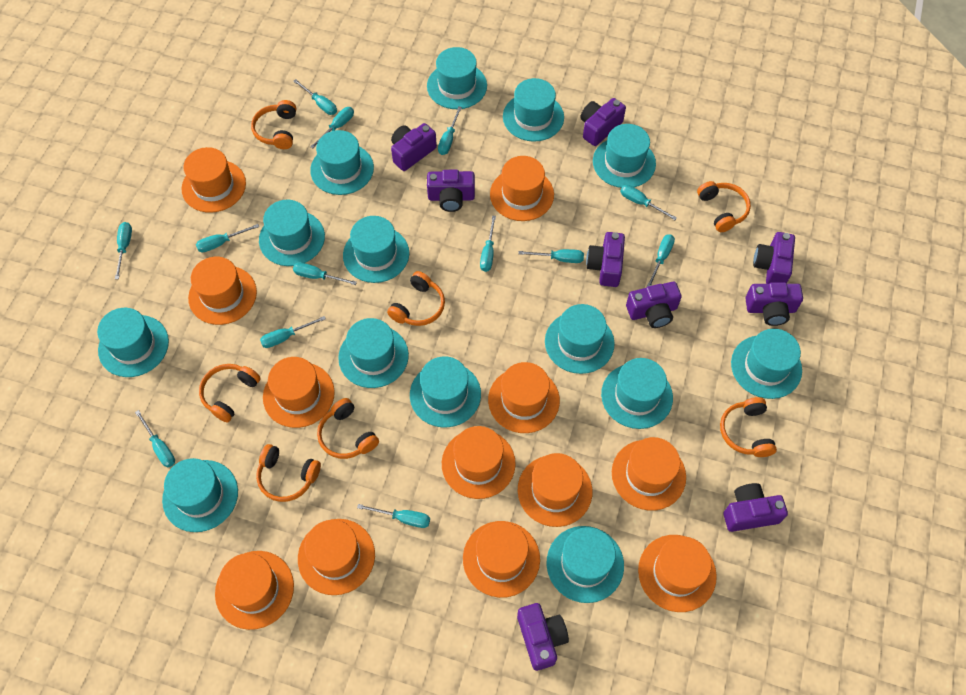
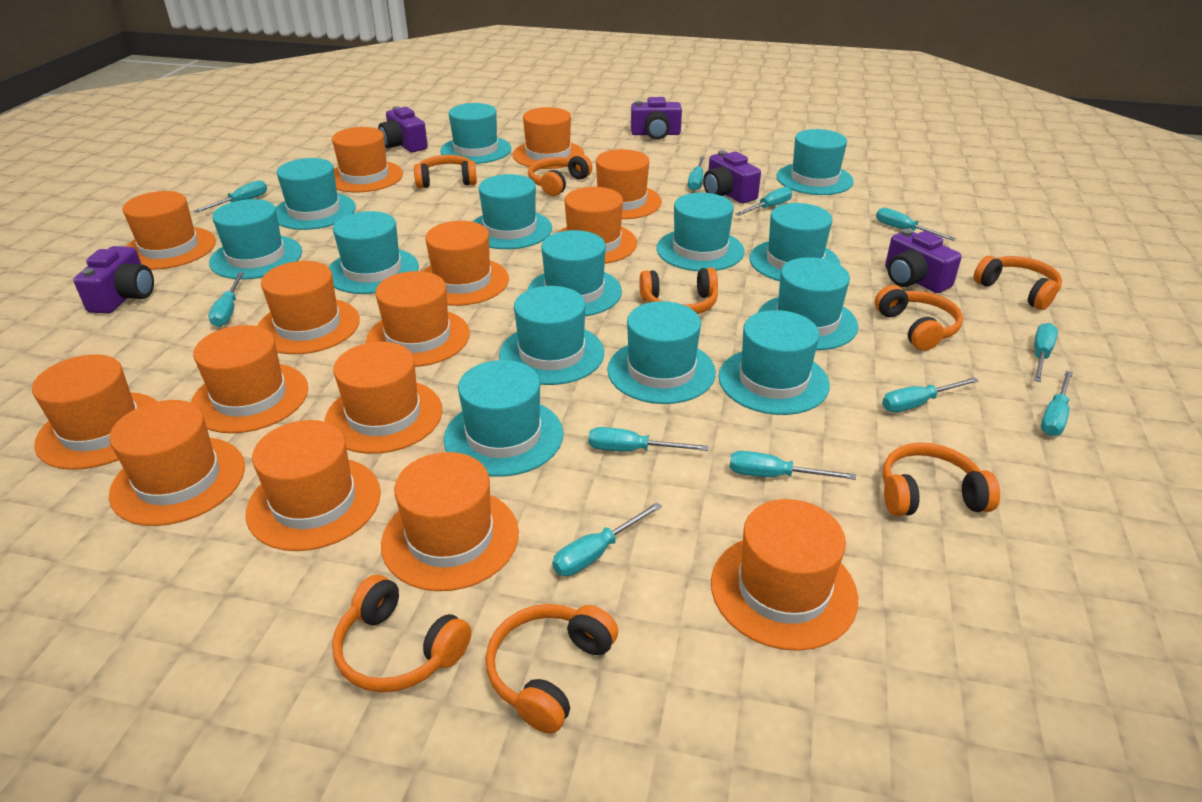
orange hat: [182,147,246,213] [188,257,257,325] [215,551,294,630] [263,357,335,428] [298,519,375,595] [442,426,516,499] [463,521,540,598] [488,362,560,433] [490,156,554,221] [518,453,592,527] [612,437,686,511] [638,535,717,612] = 12 -> [32,354,158,470] [109,400,245,526] [122,191,216,270] [190,325,308,433] [246,420,381,551] [257,261,360,354] [325,342,443,454] [332,127,403,192] [366,271,470,367] [381,452,519,591] [423,221,509,306] [513,107,584,169] [558,187,637,264] [596,149,662,219] [711,499,858,651] = 15
orange headphones: [199,364,261,422] [251,100,296,149] [256,444,321,502] [317,398,379,459] [387,271,445,326] [697,181,751,232] [720,397,777,457] = 7 -> [332,575,471,692] [414,155,477,189] [486,604,618,734] [528,154,592,196] [639,268,718,314] [875,285,963,351] [882,443,1000,516] [973,256,1062,310] = 8
purple camera: [391,123,437,171] [427,170,475,212] [517,603,569,671] [580,98,626,146] [586,232,625,287] [626,282,682,328] [723,483,788,532] [745,282,803,326] [753,232,795,284] = 9 -> [73,246,154,314] [378,106,428,153] [631,97,682,140] [703,150,761,203] [885,229,962,293] = 5
turquoise screwdriver: [115,222,132,279] [135,410,175,467] [196,224,259,252] [260,316,326,348] [293,79,337,115] [293,262,357,285] [310,107,354,148] [357,504,430,528] [438,106,462,155] [480,215,496,272] [518,249,584,263] [620,185,677,220] [647,234,675,287] = 13 -> [193,180,267,213] [208,272,244,327] [552,502,662,576] [588,427,708,451] [688,156,705,191] [729,451,856,480] [736,187,792,216] [876,208,956,241] [882,377,979,412] [1034,323,1058,382] [1040,371,1073,436] = 11

